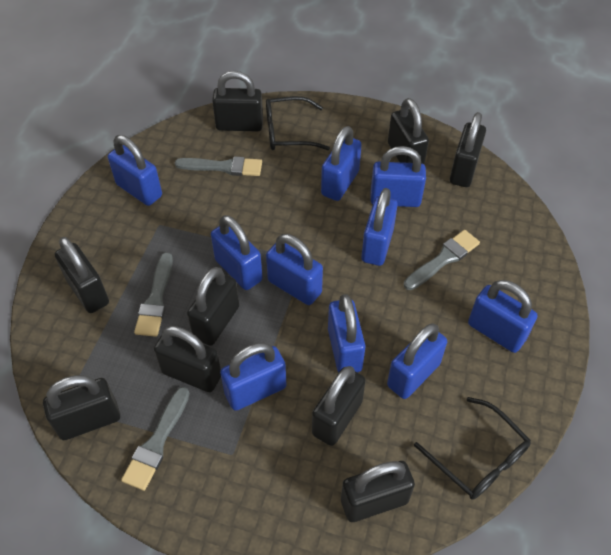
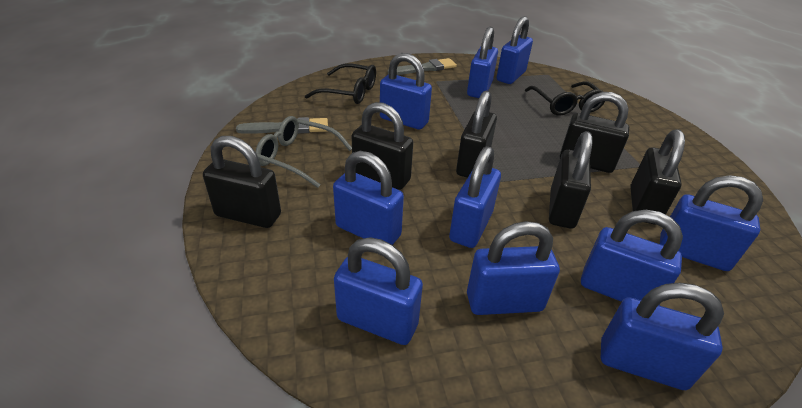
black padlock: [43,375,120,440] [55,237,109,313] [154,326,221,392] [187,267,239,346] [212,71,263,132] [312,366,366,446] [341,461,415,522] [388,98,429,164] [450,112,486,187] = 9 -> [203,136,281,228] [352,102,413,190] [456,91,497,178] [549,131,593,229] [560,92,629,173] [630,129,685,225] = 6
grey brush: [121,387,190,491] [134,252,173,337] [175,156,262,176] [404,230,480,290] = 4 -> [236,117,328,134] [388,58,457,75] = 2
grey glasses: none = 0 -> [255,116,352,188] = 1

